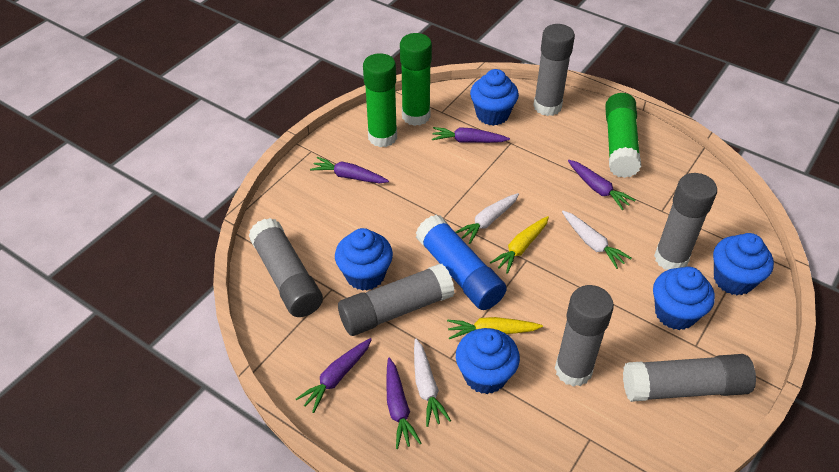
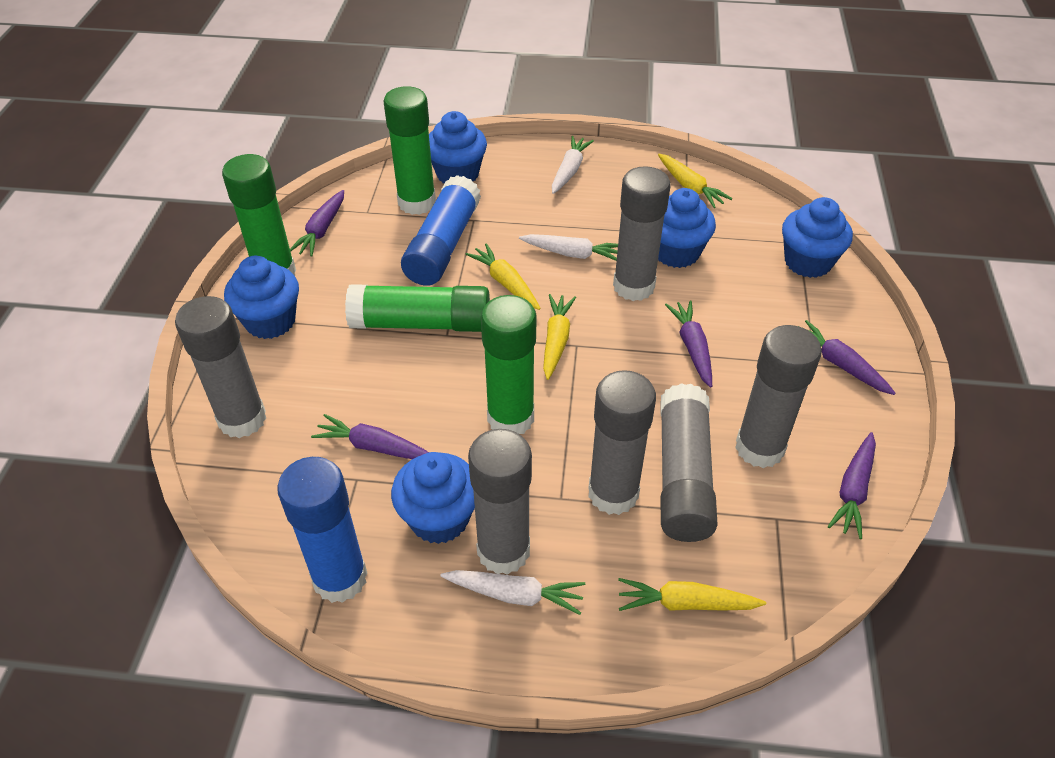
blue glue stick: [416,215,507,310] = 1 -> [277,457,367,603] [401,175,481,286] = 2
green glue stick: [363,53,397,147] [400,33,432,126] [605,93,641,178] = 3 -> [222,154,296,276] [345,284,490,332] [383,86,436,215] [481,295,536,434] = 4
yellow carrot: [447,317,543,339] [490,216,549,274] = 2 -> [465,243,541,310] [543,294,576,380] [618,578,766,611] [658,154,732,208] = 4

